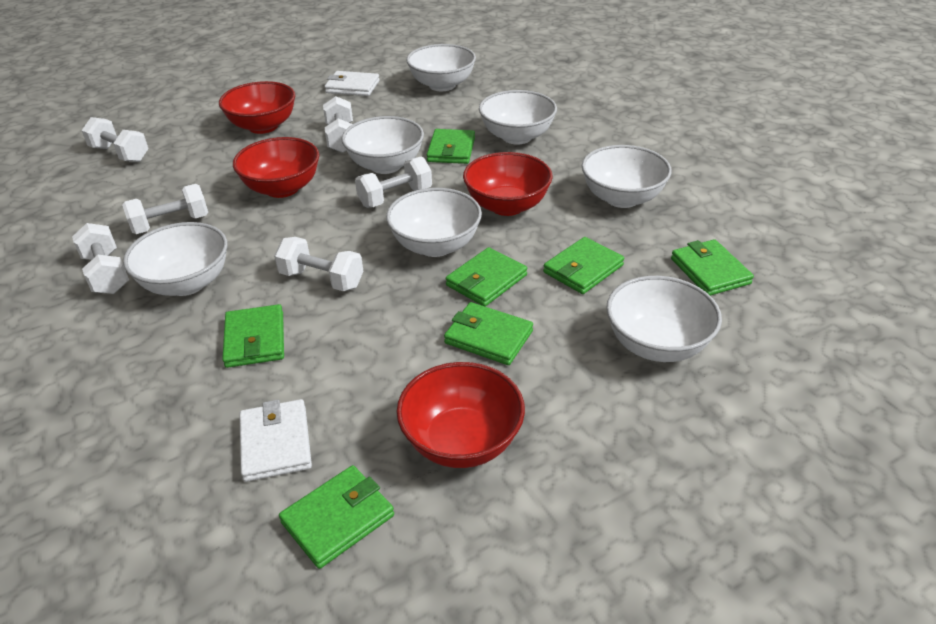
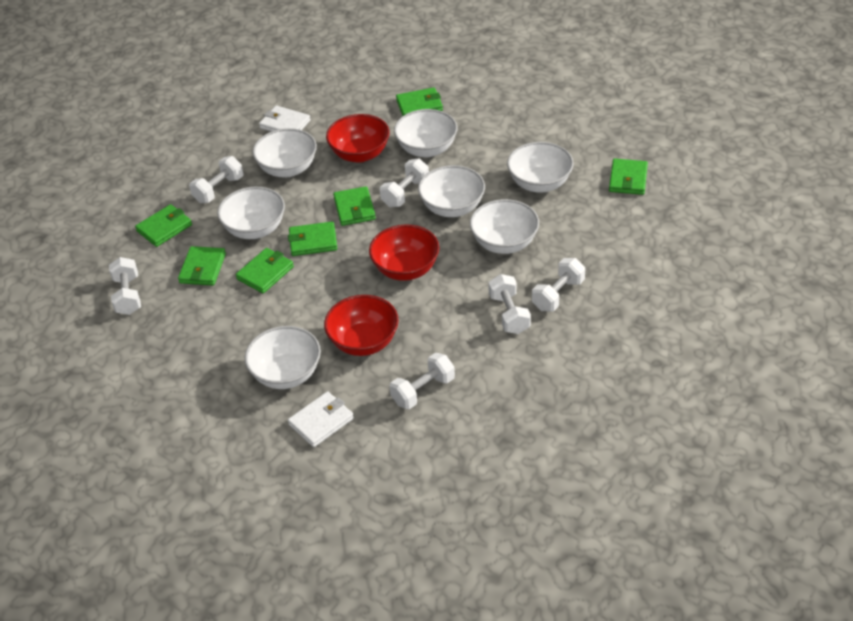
red bowl: [219,81,295,134] [233,137,319,198] [397,362,525,468] [463,152,553,216] = 4 -> [324,295,399,356] [326,114,390,162] [369,224,439,281] = 3

